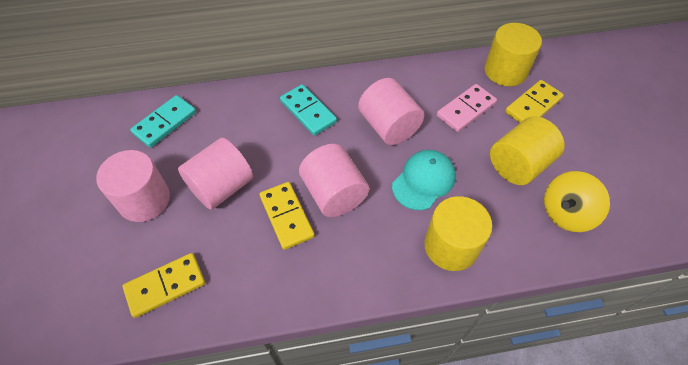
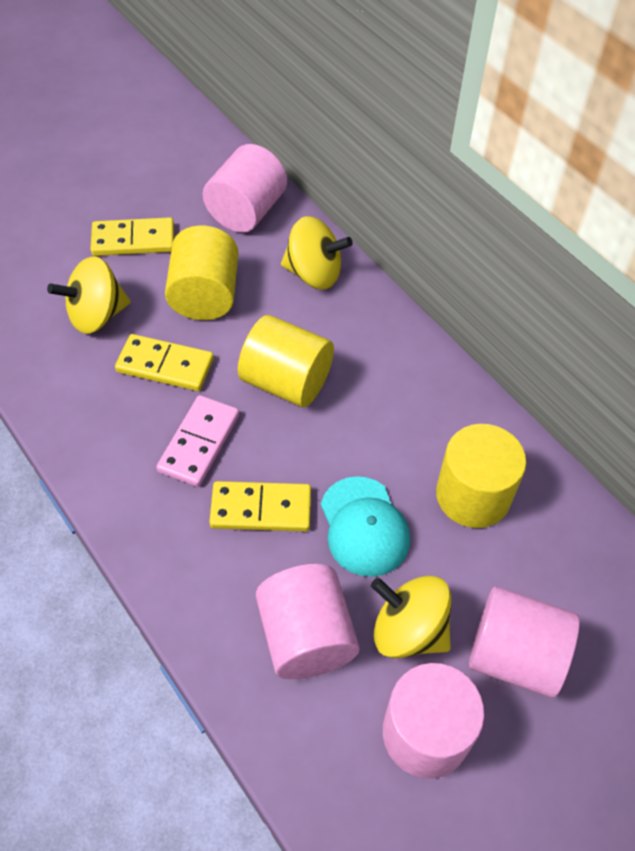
turquoise domino: [130,95,196,148] [280,84,337,136] = 2 -> none = 0
yellow spinning top: [544,171,610,232] = 1 -> [47,256,131,334] [281,216,353,289] [371,575,451,658] = 3

